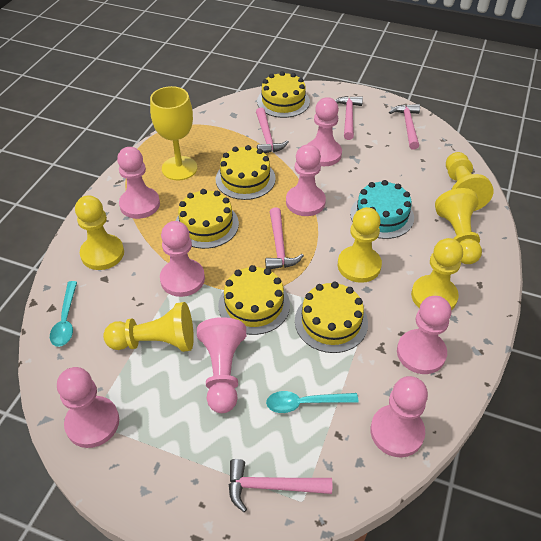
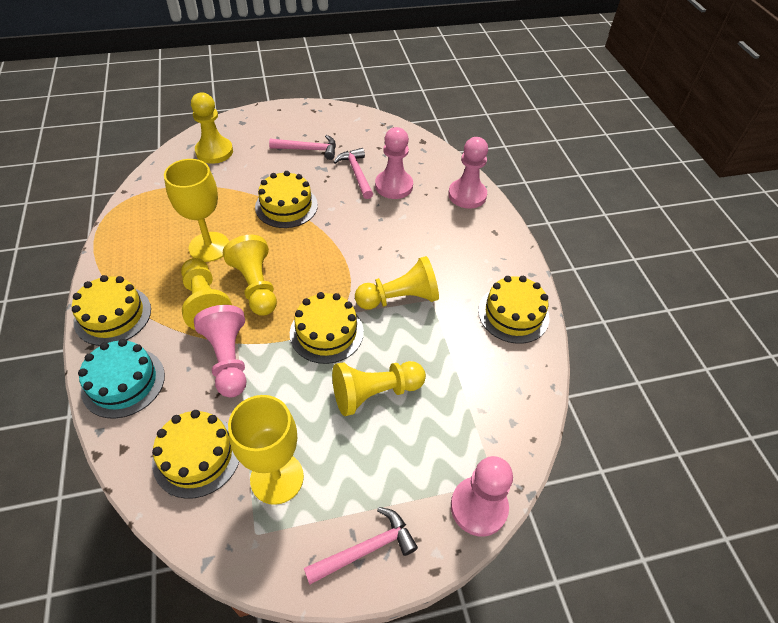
pink hammer: [229,459,332,512] [256,107,289,153] [265,207,304,269] [335,96,363,140] [389,104,420,150] = 5 -> [269,135,336,160] [304,507,418,585] [334,148,373,199] = 3
pink pawn: [57,367,119,448] [117,147,160,219] [160,221,205,297] [197,317,246,413] [286,144,326,216] [308,97,342,166] [370,376,428,457] [397,296,451,374] = 8 -> [194,305,247,398] [375,127,413,199] [448,137,488,209] [451,456,513,537] = 4
turquoise spoon: [50,281,77,347] [266,391,358,413] = 2 -> none = 0
yellow goblet: [150,86,197,181] = 1 -> [164,159,229,262] [228,395,304,505] = 2
yellow pawn: [75,195,124,270] [103,302,194,352] [338,207,382,283] [411,238,463,311] [435,188,482,264] [446,152,494,211] = 6 -> [181,258,232,330] [191,93,233,164] [223,235,277,316] [332,361,426,416] [355,256,439,310] = 5

